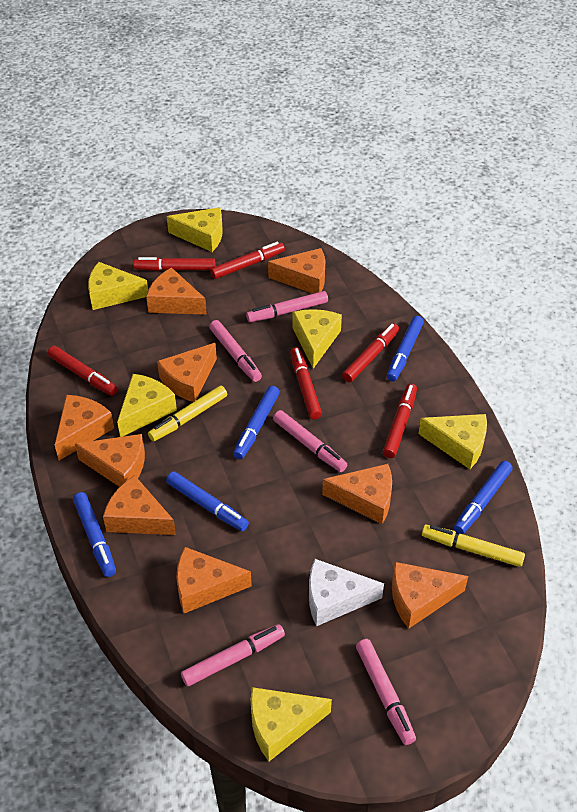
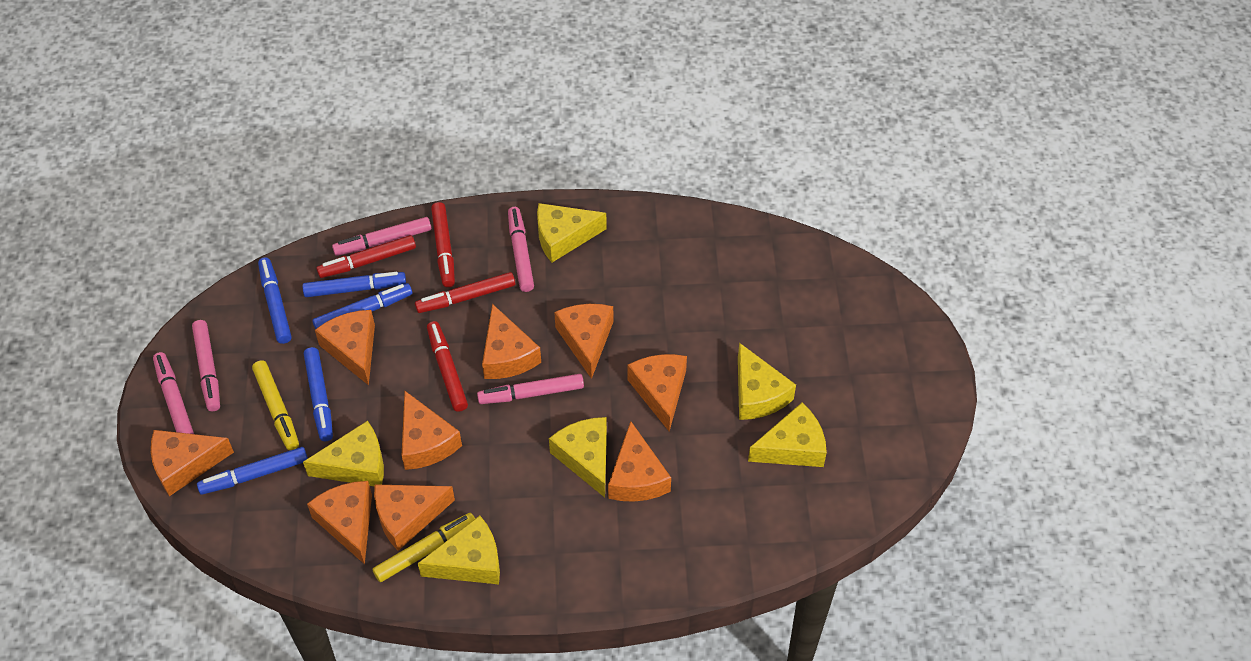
red marker: [48,346,118,396] [133,257,215,271] [210,242,285,279] [290,347,322,420] [342,323,399,382] [383,384,417,458] = 6 -> [317,235,416,278] [415,272,515,313] [427,321,468,412] [431,202,455,287] = 4
white cheese: [309,559,384,626] = 1 -> none = 0

